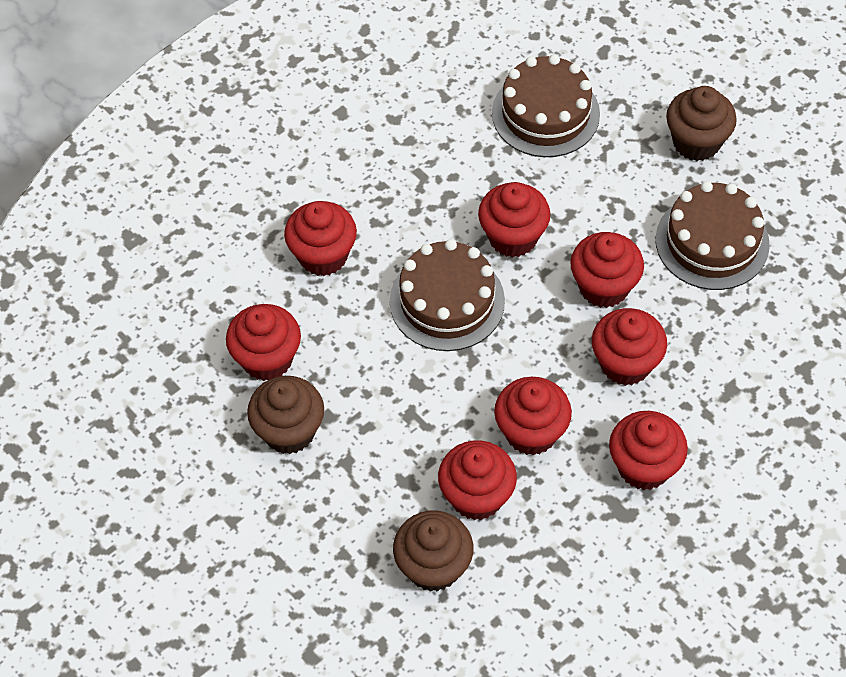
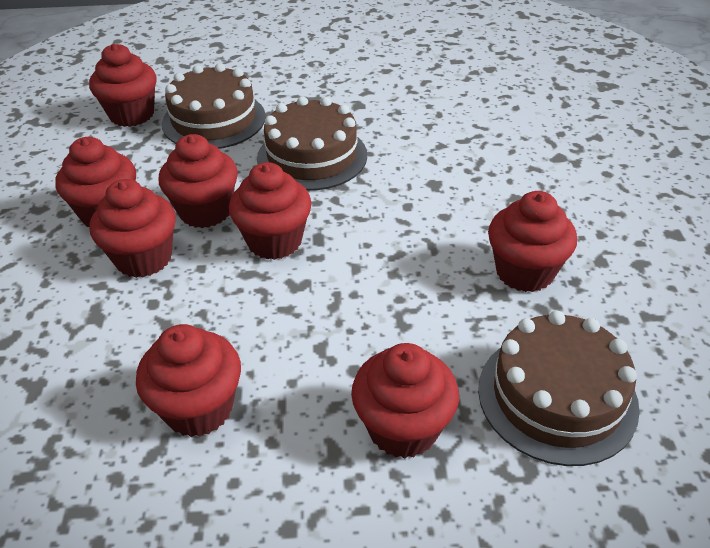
brown cupcake: [247,376,324,454] [393,511,473,592] [666,86,737,161] = 3 -> none = 0

